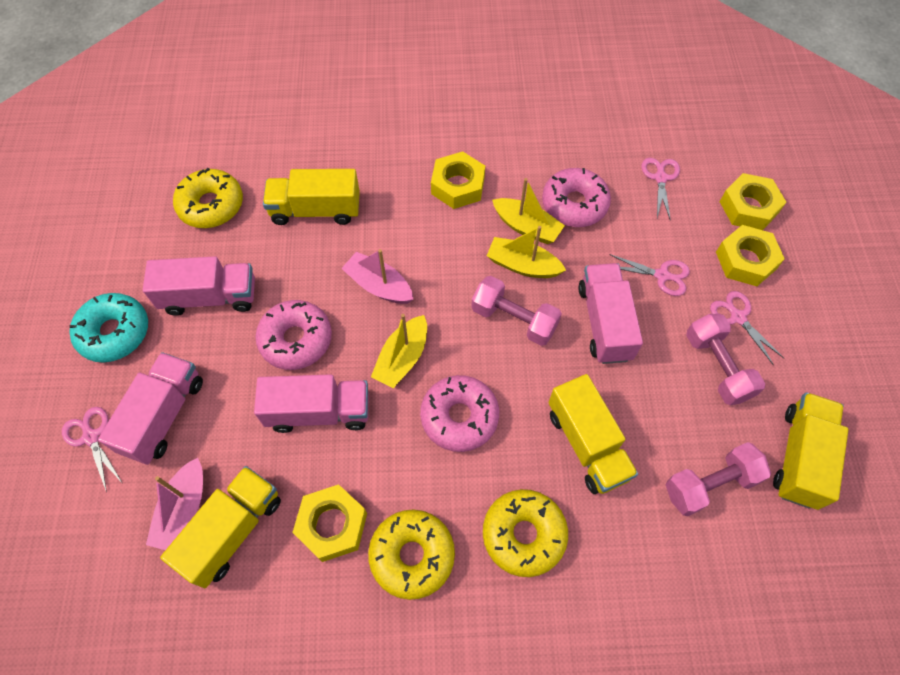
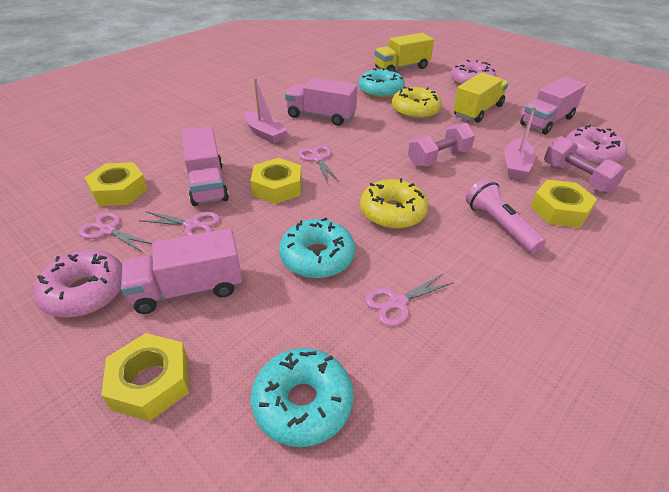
pink dumbbell: [471,276,562,346] [665,442,771,516] [686,313,765,405] = 3 -> [408,123,475,167] [544,136,626,194] = 2
pink flashlight: none = 0 -> [466,178,546,253] = 1
turquoise donut: [69,293,148,363] = 1 -> [251,348,353,447] [279,217,355,278] [359,68,405,99] = 3
yellow boat: [371,314,427,388] [487,226,566,278] [492,178,565,244] = 3 -> none = 0
yellow donut: [173,168,243,228] [368,510,455,600] [483,489,568,577] = 3 -> [360,178,428,229] [392,87,442,119] = 2
yellow truck: [160,466,281,588] [263,169,360,225] [548,374,638,494] [773,392,849,510] = 4 -> [375,33,434,70] [453,73,509,123] = 2

